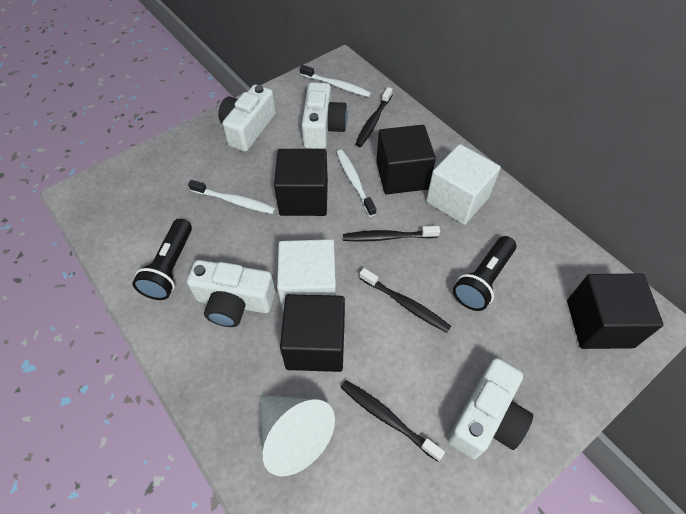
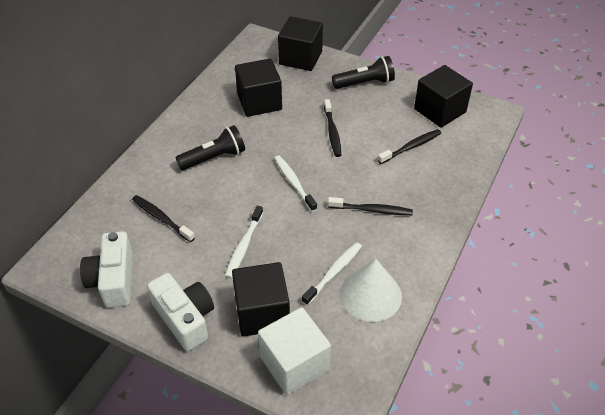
white camera: [187,260,275,327] [218,85,276,152] [302,82,348,149] [447,358,533,459] = 4 -> [80,231,133,308] [147,273,214,351] = 2
white cube: [277,239,336,313] [426,144,501,225] = 2 -> [258,307,331,395] = 1

